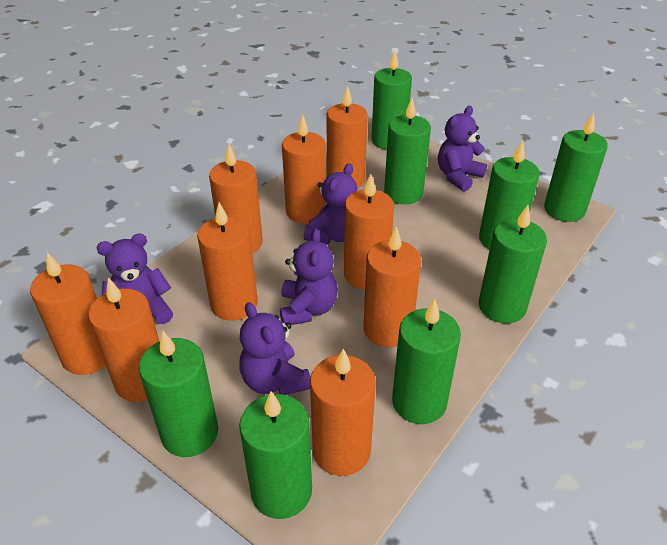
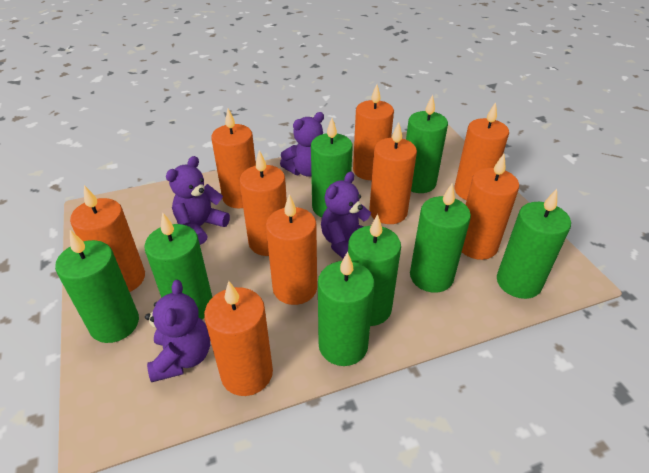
purple teddy bear: [96,233,173,324] [239,302,310,395] [280,229,338,325] [304,163,357,244] [438,106,487,192] = 5 -> [145,280,210,382] [166,156,230,245] [280,112,324,177] [321,172,371,259] = 4

